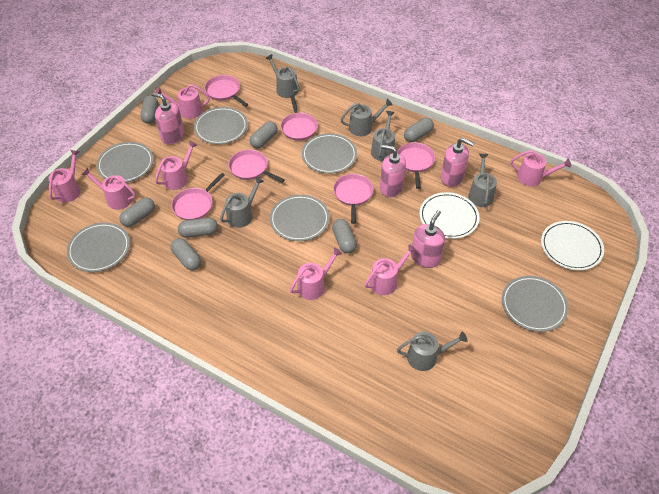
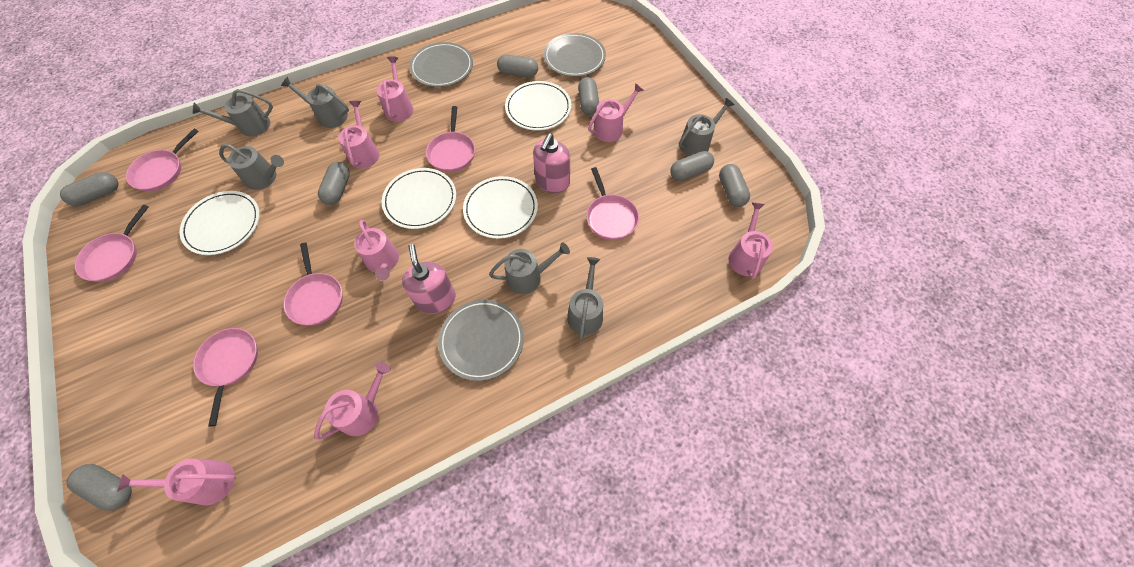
grey plate: [67,222,130,272] [97,142,154,182] [194,107,248,144] [270,195,329,241] [302,133,357,174] [502,276,568,332] = 6 -> [409,42,473,87] [438,300,524,381] [544,33,606,77] = 3
pink soap dispenser: [151,92,184,145] [380,145,406,197] [411,210,445,268] [441,138,474,187] = 4 -> [402,244,456,314] [533,133,570,193] = 2
white plate: [419,192,479,239] [541,221,604,270] = 2 -> [179,191,260,255] [382,168,456,229] [463,176,538,239] [505,81,571,131] = 4

